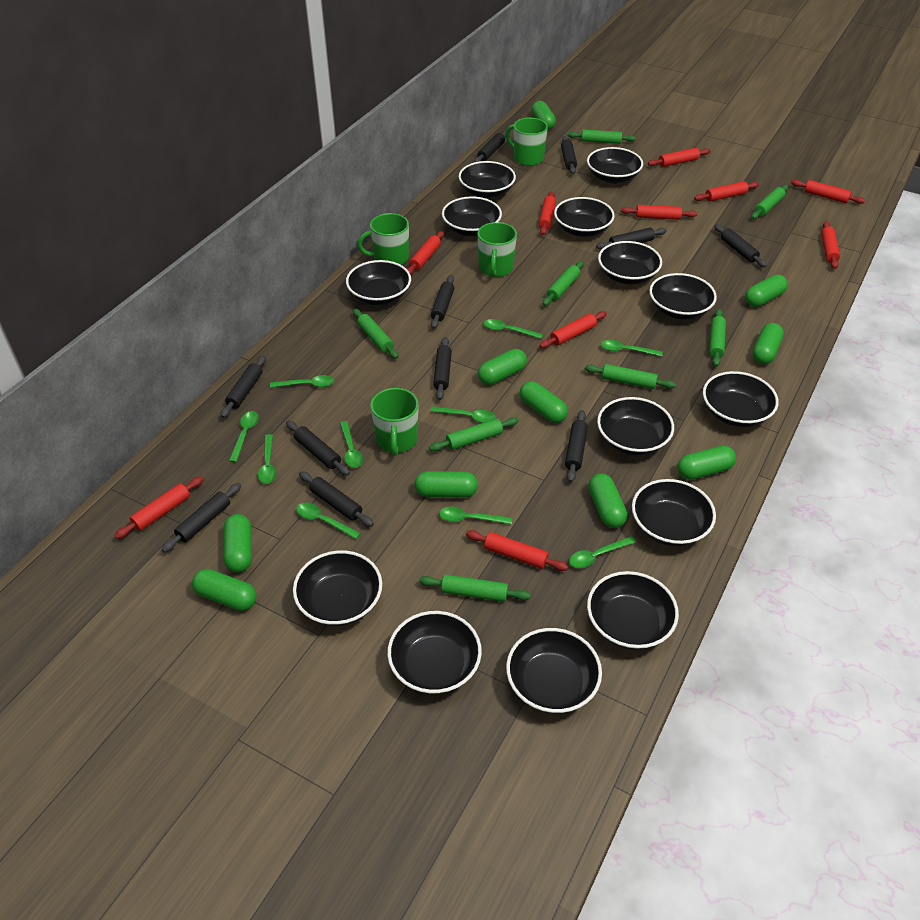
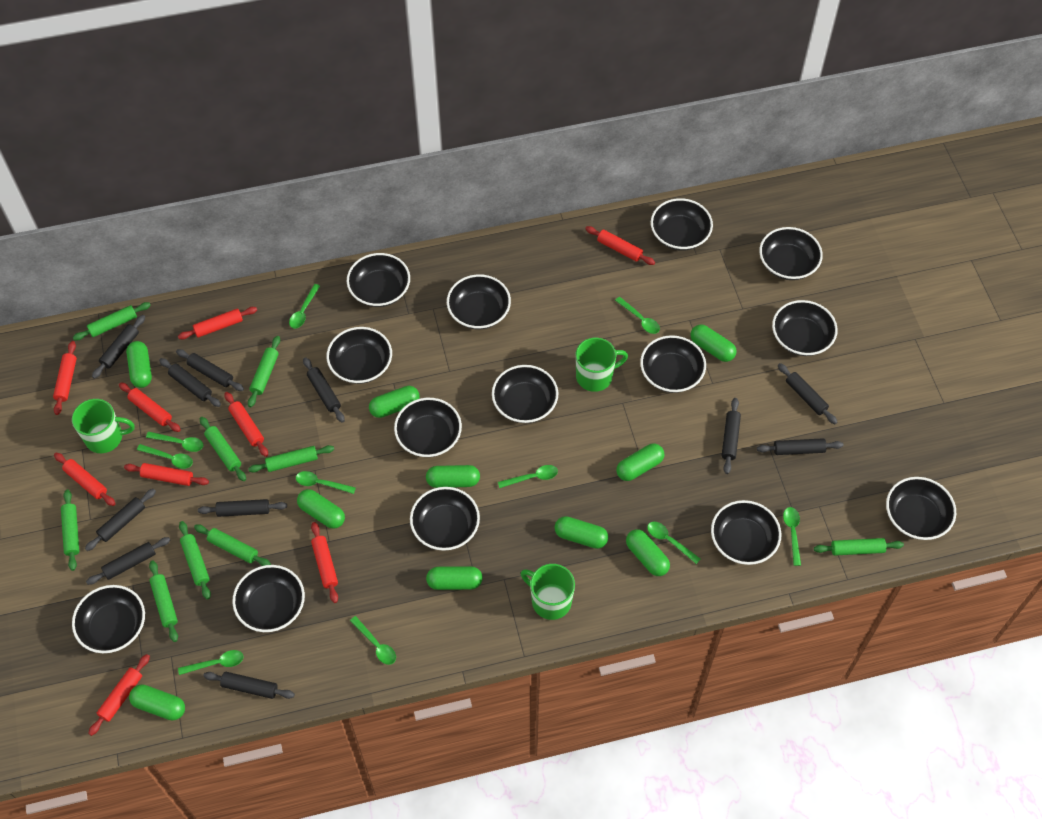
green mug: [357,213,409,265] [371,388,418,456] [478,222,517,277] [505,118,548,166] = 4 -> [72,399,135,453] [521,564,575,620] [576,338,628,392] = 3
green rolling pin: [353,309,398,359] [419,574,531,602] [429,417,519,451] [543,261,584,306] [568,129,636,144] [585,364,676,389] [709,309,726,367] [751,185,788,219] = 8 -> [61,489,79,571] [73,302,151,341] [149,560,178,642] [179,521,211,599] [194,524,271,566] [200,417,246,481] [248,336,280,407] [248,445,334,473] [814,538,904,556] = 9
red rolling pin: [114,476,204,539] [407,231,444,275] [466,530,568,571] [539,191,556,235] [539,311,607,348] [621,205,697,220] [648,148,710,167] [694,181,759,201] [791,180,866,204] [821,221,840,269] = 10 -> [53,341,77,415] [54,453,116,506] [88,654,150,736] [119,382,181,432] [124,463,209,486] [178,307,257,340] [224,392,268,457] [311,522,338,603] [585,226,655,265] = 9

